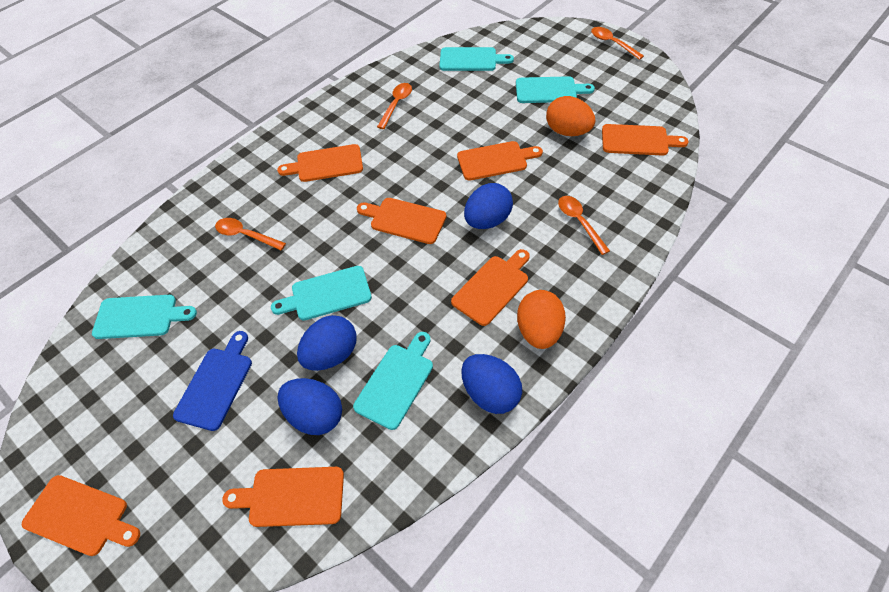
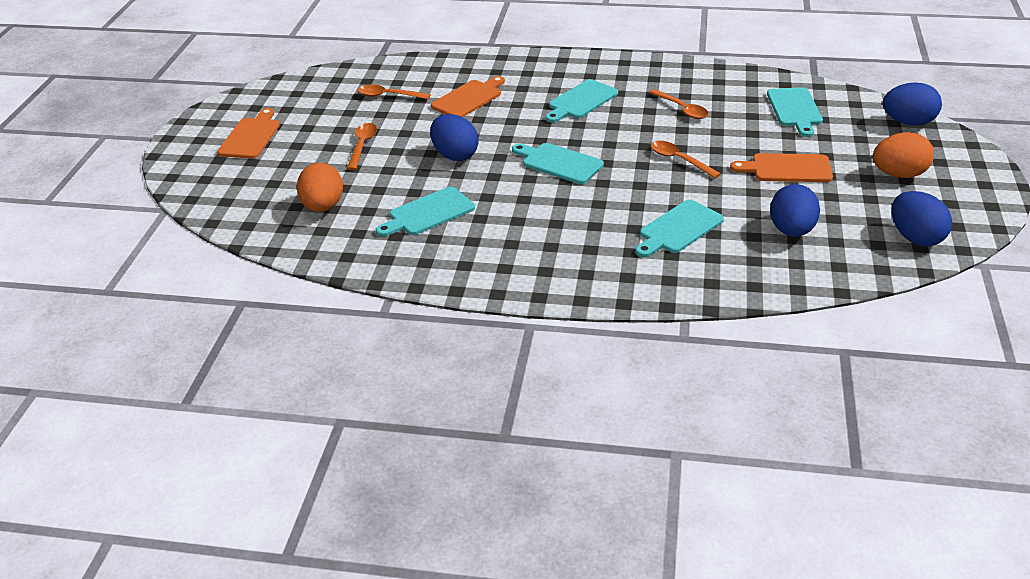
blue cutting board: [173,331,252,431] = 1 -> none = 0
orange cutting board: [22,475,140,556] [222,467,344,527] [277,144,363,182] [357,198,446,244] [451,249,530,326] [457,141,543,180] [602,124,689,156] = 7 -> [217,108,280,159] [431,76,505,117] [730,153,833,182] = 3

